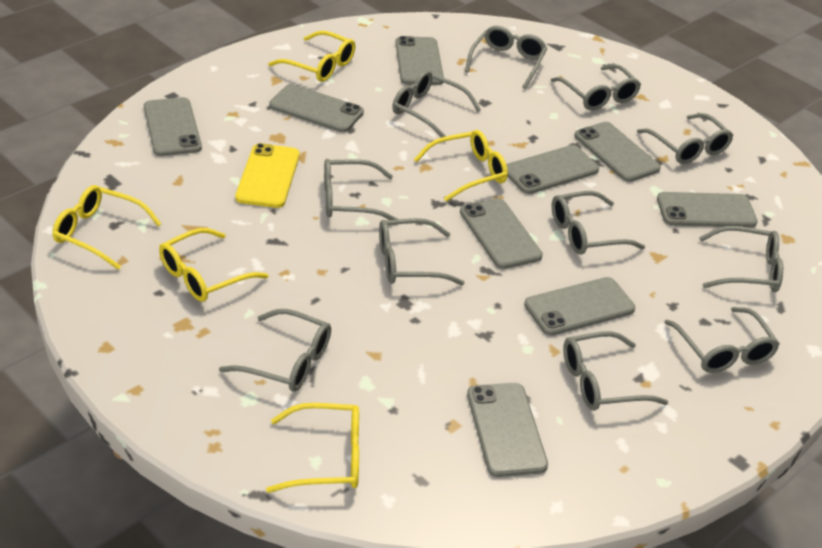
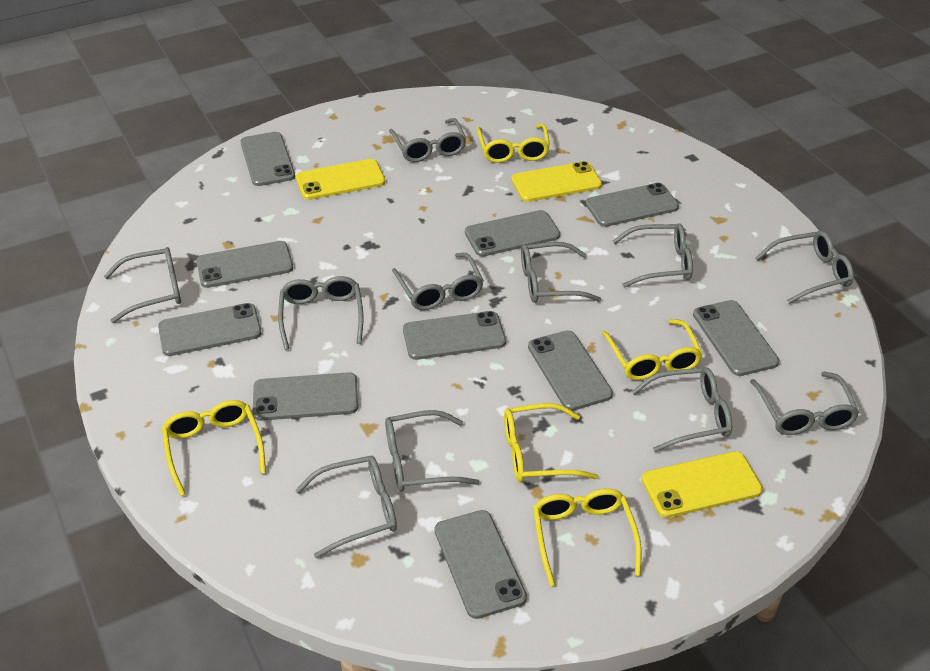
grey phone: [144,97,202,156] [269,84,364,132] [395,36,444,85] [460,198,543,269] [467,383,548,477] [506,145,599,194] [524,277,635,336] [574,122,661,182] [657,192,758,228] = 9 -> [158,303,261,356] [196,241,293,288] [240,132,295,186] [253,372,358,421] [403,311,506,360] [435,510,527,619] [465,210,560,256] [528,330,613,411] [586,183,679,227] [693,300,779,376] = 10
yellow phone: [235,143,300,208] = 1 -> [296,159,385,200] [511,161,602,202] [642,451,763,518] = 3

